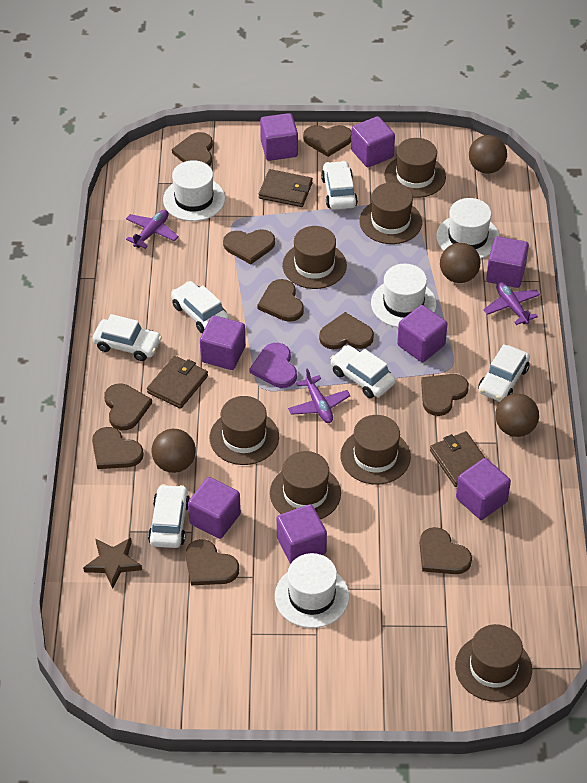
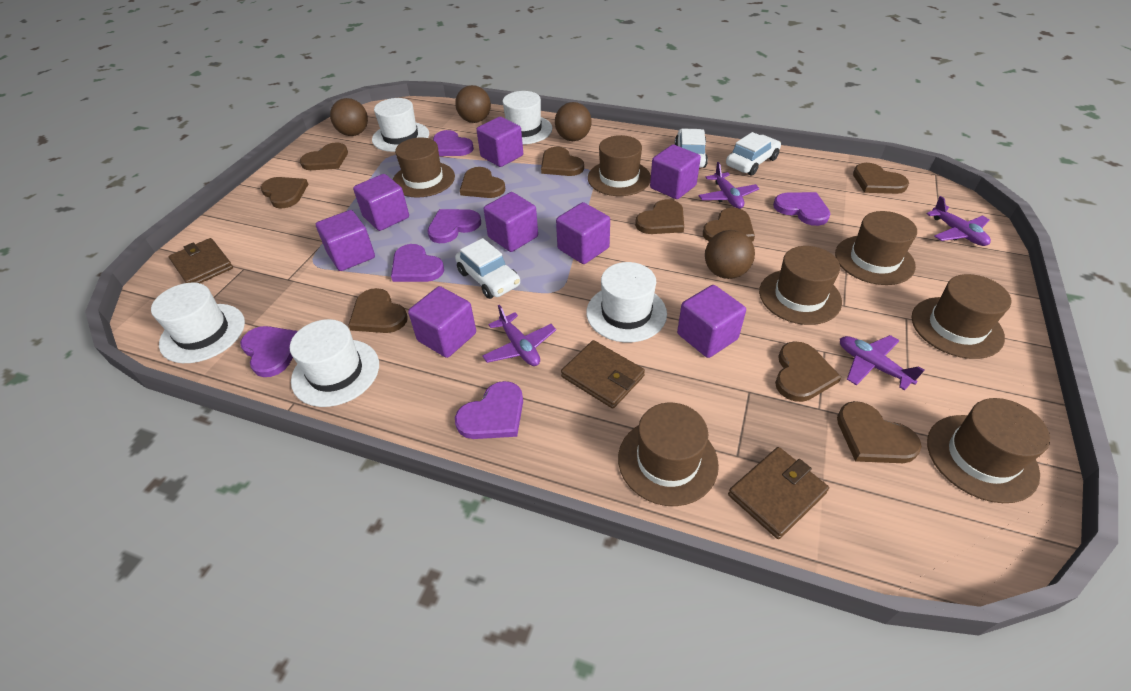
brown star: [83,538,142,589] = 1 -> none = 0
purple heart: [250,343,297,388] = 1 -> [240,326,298,377] [391,244,444,282] [427,209,481,243] [433,130,474,156] [455,381,523,439] [773,192,830,226] = 6
purple plane: [126,210,179,249] [288,368,351,423] [483,282,540,325] = 3 -> [482,305,556,366] [698,162,760,209] [840,335,925,390] [927,196,991,246] = 4
white car: [93,314,162,361] [148,484,190,548] [171,281,229,333] [321,161,358,210] [330,345,396,398] [478,344,530,402] = 6 -> [455,238,520,299] [675,129,708,168] [726,132,781,176] = 3
white hat: [163,160,225,221] [275,553,349,628] [371,264,436,327] [436,198,500,259] = 4 -> [151,283,245,363] [290,319,379,407] [372,98,429,152] [502,91,552,145] [586,262,667,342] = 5

